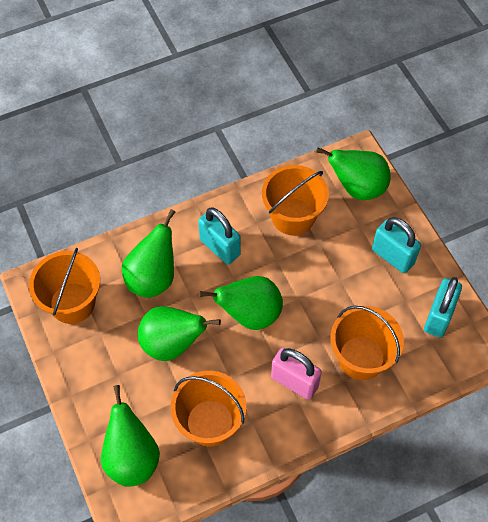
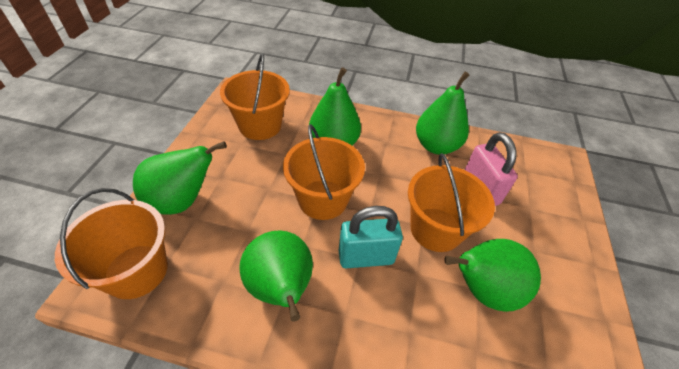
turquoise padlock: [198,207,241,264] [372,217,421,273] [424,277,462,337] = 3 -> [339,206,403,268] = 1

